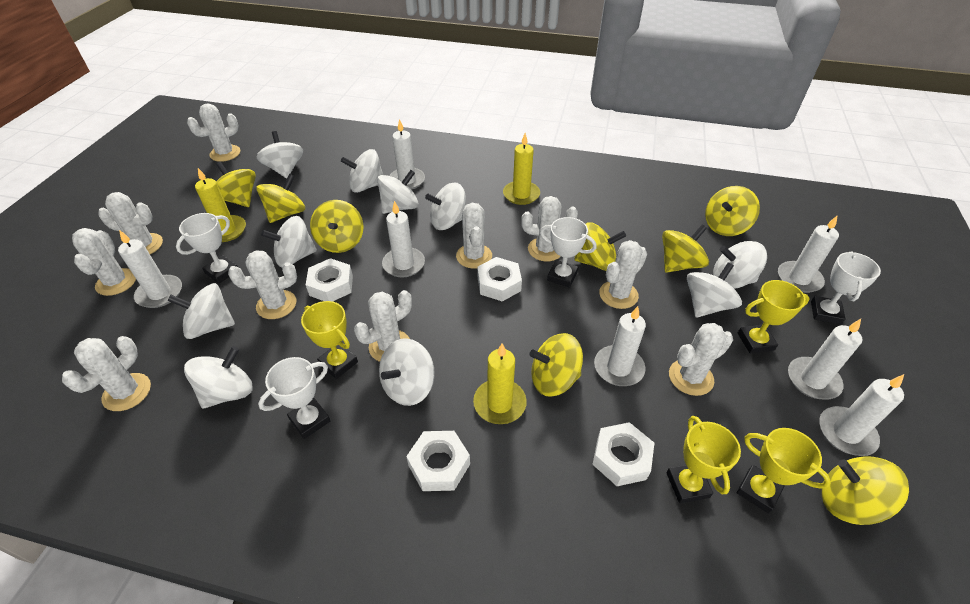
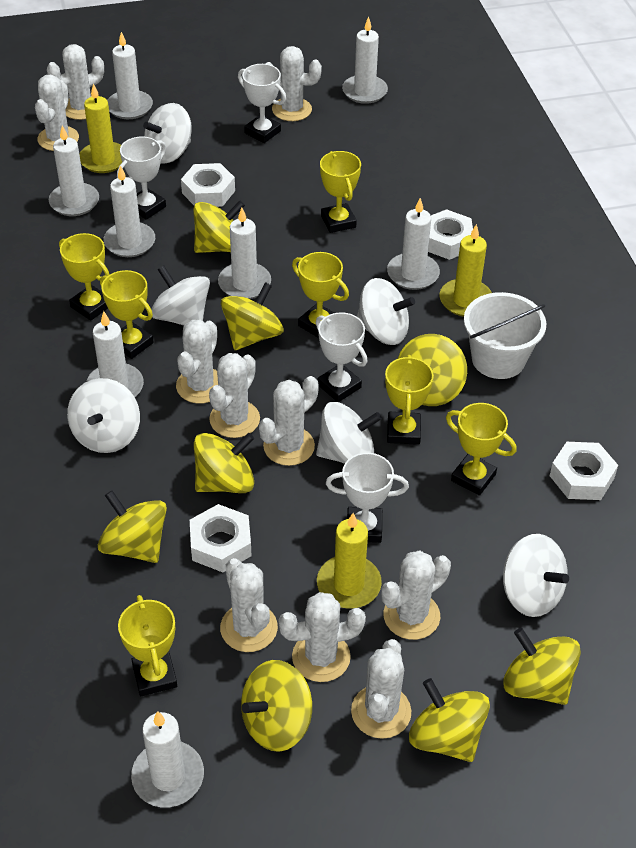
white bucket: none = 0 -> [464,292,546,379] = 1
white candle: [118,230,182,308] [382,201,425,278] [389,119,425,190] [594,306,646,386] [778,215,839,293] [788,319,862,399] [819,374,904,456] = 7 -> [49,126,99,216] [86,311,144,397] [103,165,155,257] [107,32,153,119] [131,711,204,808] [218,208,271,299] [342,16,388,104] [387,198,440,290] = 8
white spinning top: [167,283,235,339] [184,346,253,409] [257,131,303,178] [261,216,317,268] [341,149,383,193] [377,170,419,214] [379,338,435,406] [425,183,466,230] [687,262,742,317] [713,241,767,289] = 10 -> [67,378,140,453] [143,103,192,164] [151,265,210,326] [316,402,382,464] [357,278,415,345] [503,534,569,617] = 6
yellow trophy: [301,301,358,379] [666,416,741,503] [737,428,831,514] [738,280,810,354] = 4 -> [59,233,110,321] [100,270,154,359] [118,595,177,696] [292,252,349,338] [320,151,361,233] [385,355,434,445] [446,403,517,496] = 7

